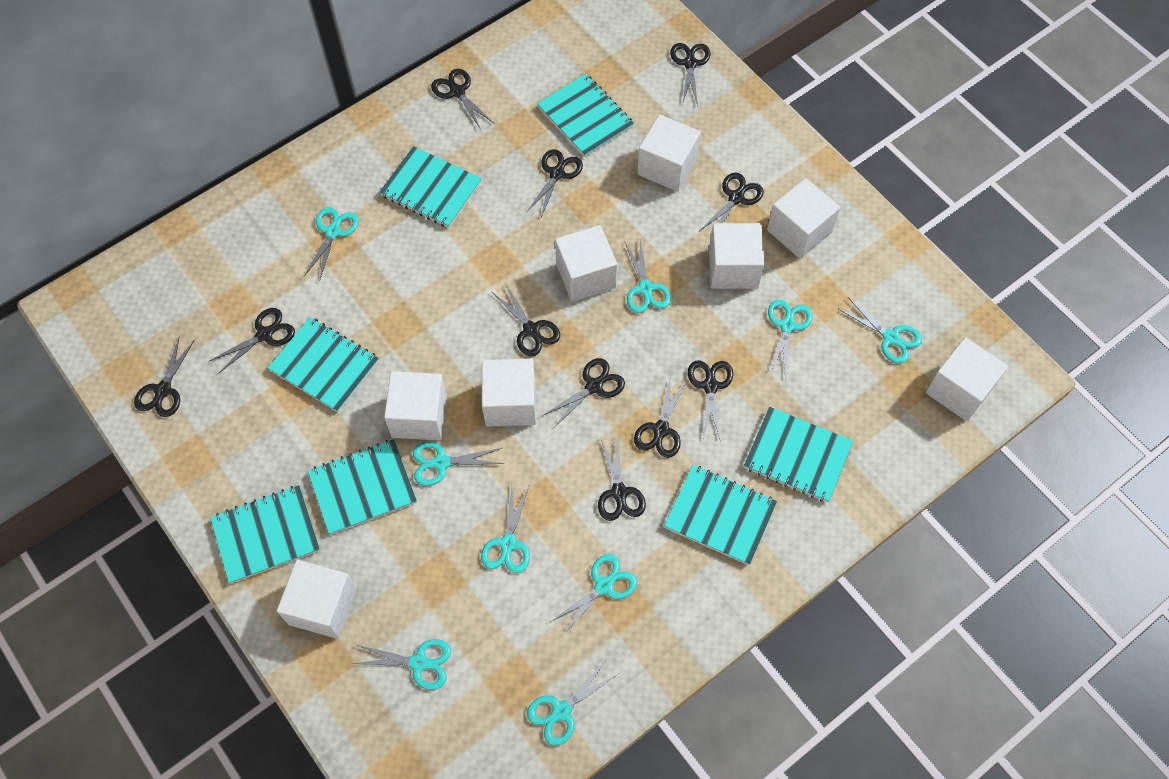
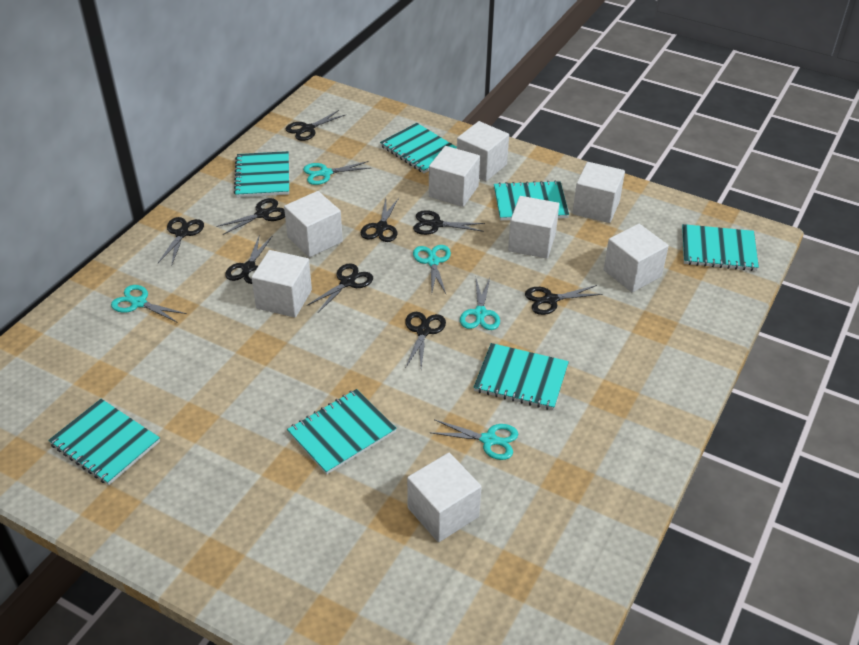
black scissors: [134,336,195,417] [210,308,295,374] [431,69,493,130] [492,283,560,356] [526,149,583,217] [542,358,625,428] [598,433,646,521] [634,375,686,458] [670,43,710,106] [688,361,733,442] [700,172,764,231] = 11 -> [158,217,204,264] [216,198,285,235] [225,236,272,284] [286,110,345,141] [307,263,373,313] [360,198,399,242] [405,312,446,368] [413,210,485,235] [525,285,603,315] = 9
turquoise scissors: [304,207,359,279] [352,639,451,690] [413,442,504,486] [481,486,530,573] [527,659,618,746] [550,554,637,636] [624,239,671,313] [768,299,813,379] [839,297,922,364] = 9 -> [111,285,187,323] [303,161,371,185] [413,245,451,294] [430,419,518,460] [460,278,500,330] = 5

